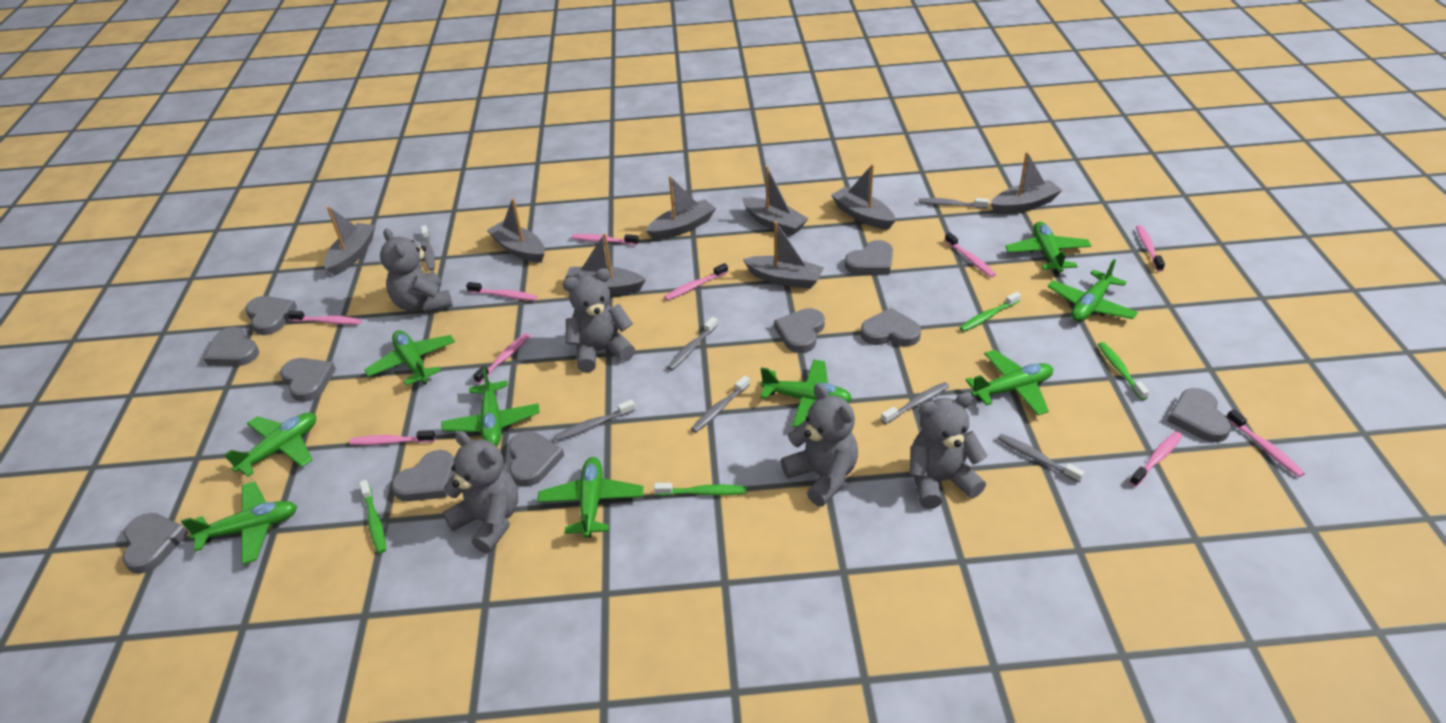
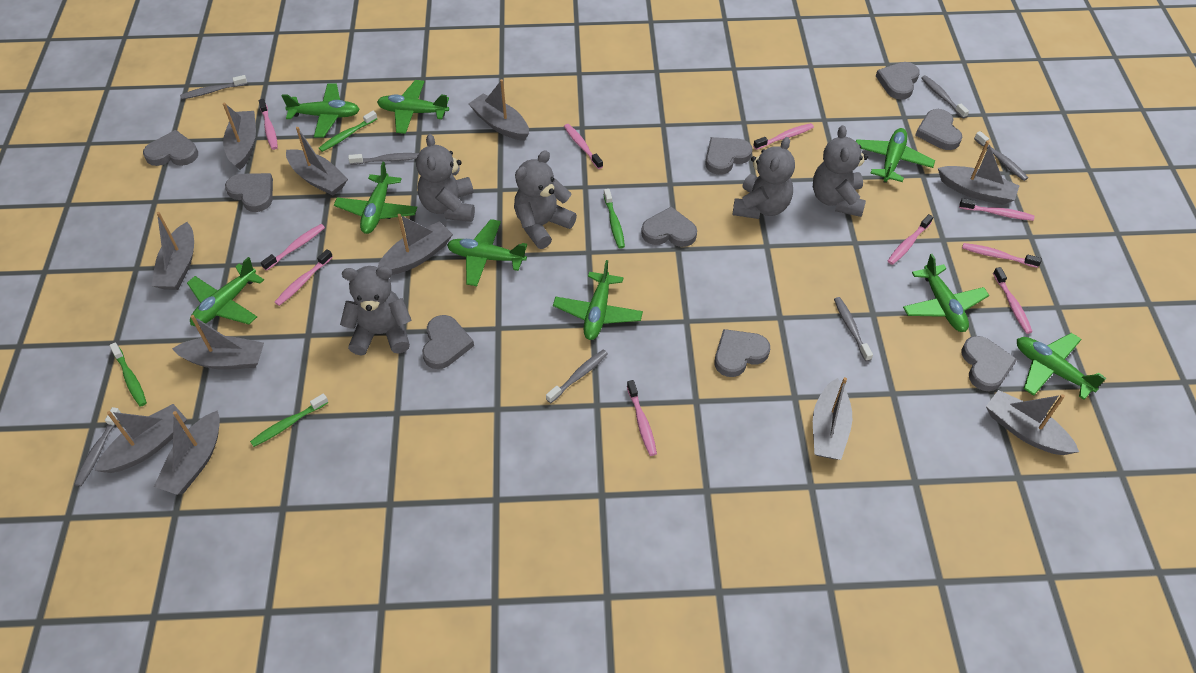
grey boat: [324,206,375,276] [487,198,545,263] [564,233,646,295] [646,176,716,240] [742,166,809,236] [743,221,824,289] [831,164,896,230] [991,152,1062,214] = 8 -> [94,404,187,473] [152,212,194,290] [154,410,220,495] [172,315,264,370] [223,103,256,170] [286,127,348,196] [378,214,453,275] [469,79,529,141] [813,377,852,460] [938,141,1019,205] [986,390,1079,455] = 11
grey heart: [122,513,188,574] [204,327,259,366] [245,296,297,335] [280,358,336,402] [392,450,455,502] [508,431,564,487] [774,308,825,353] [845,240,893,275] [861,308,921,346] [1167,388,1232,442] = 10 -> [143,130,198,166] [225,173,273,212] [422,315,474,369] [641,207,697,247] [705,137,753,175] [715,329,770,377] [876,62,920,100] [915,109,962,150] [962,336,1017,392] = 9

